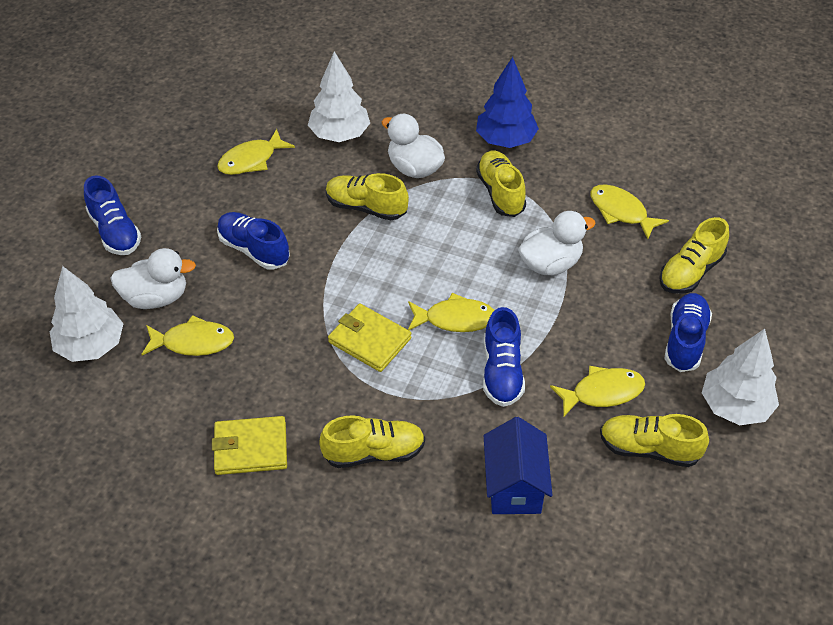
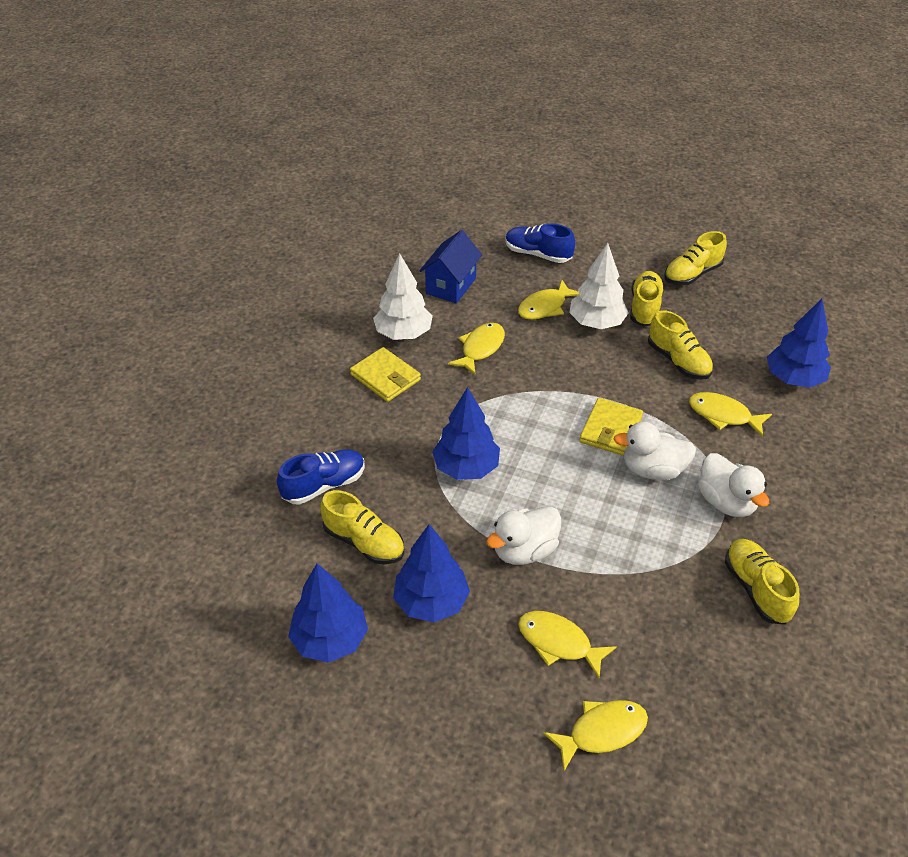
blue shoe: [84,175,141,255] [217,212,290,270] [483,307,525,407] [665,293,712,372] = 4 -> [277,449,365,505] [505,224,575,263] = 2
blue tree: [476,57,539,148] = 1 -> [288,564,368,663] [393,524,470,623] [432,387,500,480] [767,299,831,388] = 4
white tree: [50,266,124,362] [308,51,370,142] [702,329,779,425] = 3 -> [373,253,433,340] [569,243,629,329] = 2

